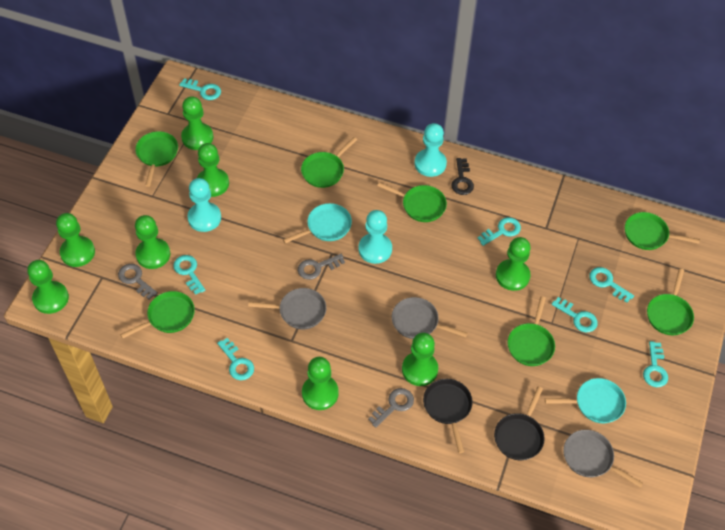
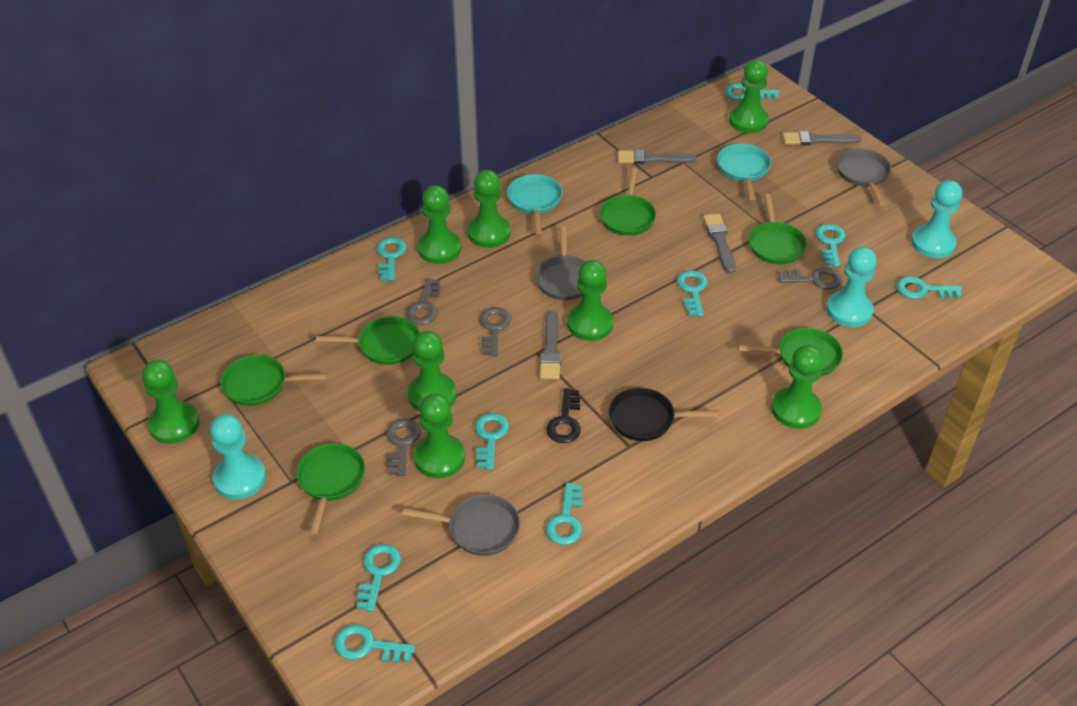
black pan: [423,379,472,453] [494,386,545,460] = 2 -> [609,388,719,441] = 1
green pan: [120,291,195,339] [135,131,178,187] [301,137,357,188] [377,182,447,222] [508,296,555,366] [625,212,700,250] [647,269,694,335] = 7 -> [220,355,328,406] [296,443,365,535] [316,316,420,365] [600,168,656,236] [738,328,843,377] [749,194,807,264] = 6
grey brush: none = 0 -> [540,311,561,380] [618,149,697,164] [703,214,736,274] [783,131,861,146] = 4
grey key: [118,264,158,299] [298,254,345,280] [368,388,414,428] = 3 -> [386,419,421,476] [406,278,440,325] [480,307,511,356] [778,267,842,290] = 4
turquoise key: [173,255,205,295] [179,78,221,100] [217,338,254,380] [477,217,521,246] [551,297,598,333] [589,267,634,303] [643,341,668,387] = 7 -> [334,624,416,663] [357,544,401,612] [377,237,407,281] [475,413,509,470] [546,482,583,545] [677,270,708,317] [725,84,779,100] [815,224,846,267] [897,276,962,299] = 9

